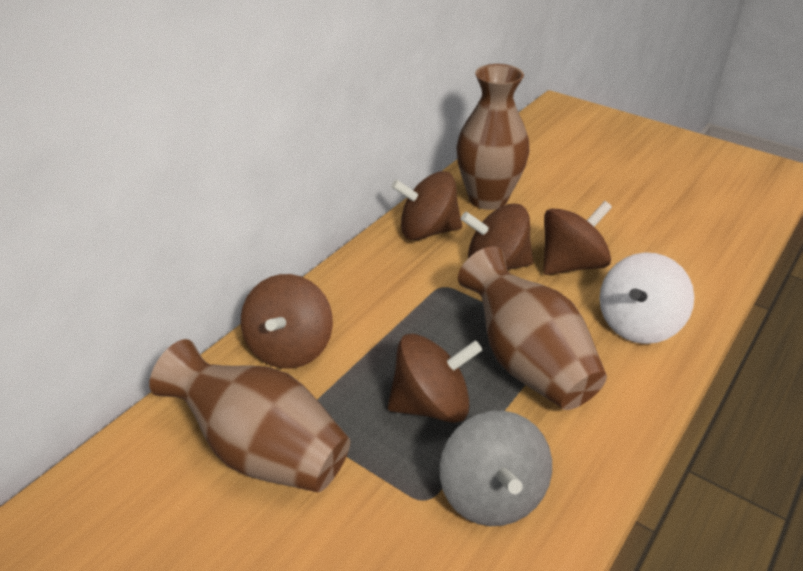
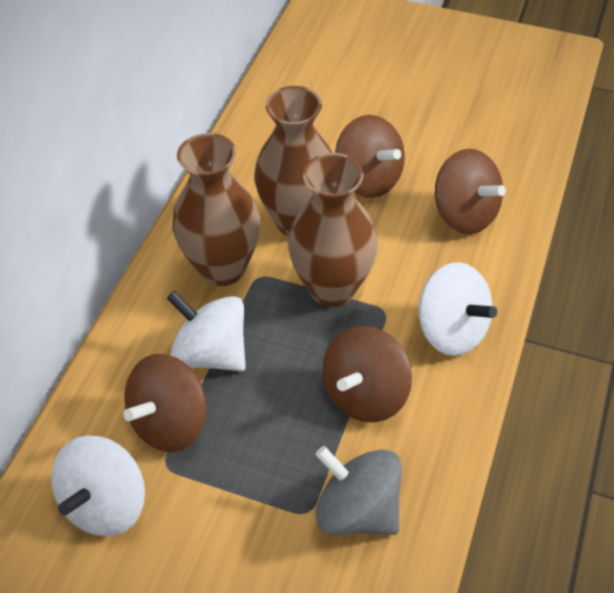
brown spinning top: [241,274,333,369] [388,334,482,423] [391,171,462,240] [461,204,533,270] [543,201,612,275] = 5 -> [124,354,207,452] [323,326,412,422] [335,115,405,198] [435,149,506,234] = 4
white spinning top: [600,253,694,344] = 1 -> [51,436,145,536] [167,291,246,371] [419,262,497,356] = 3

